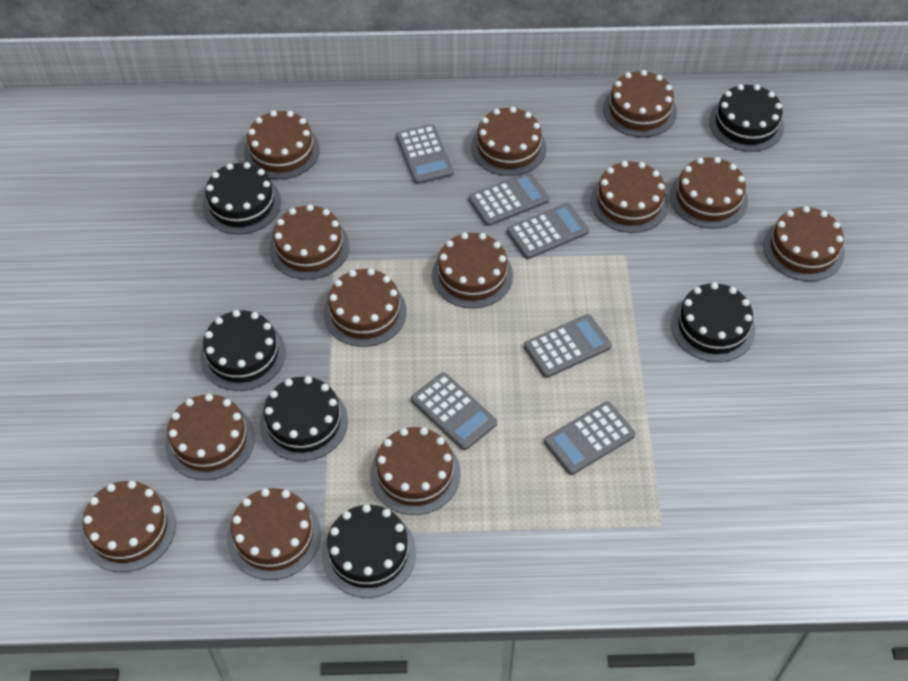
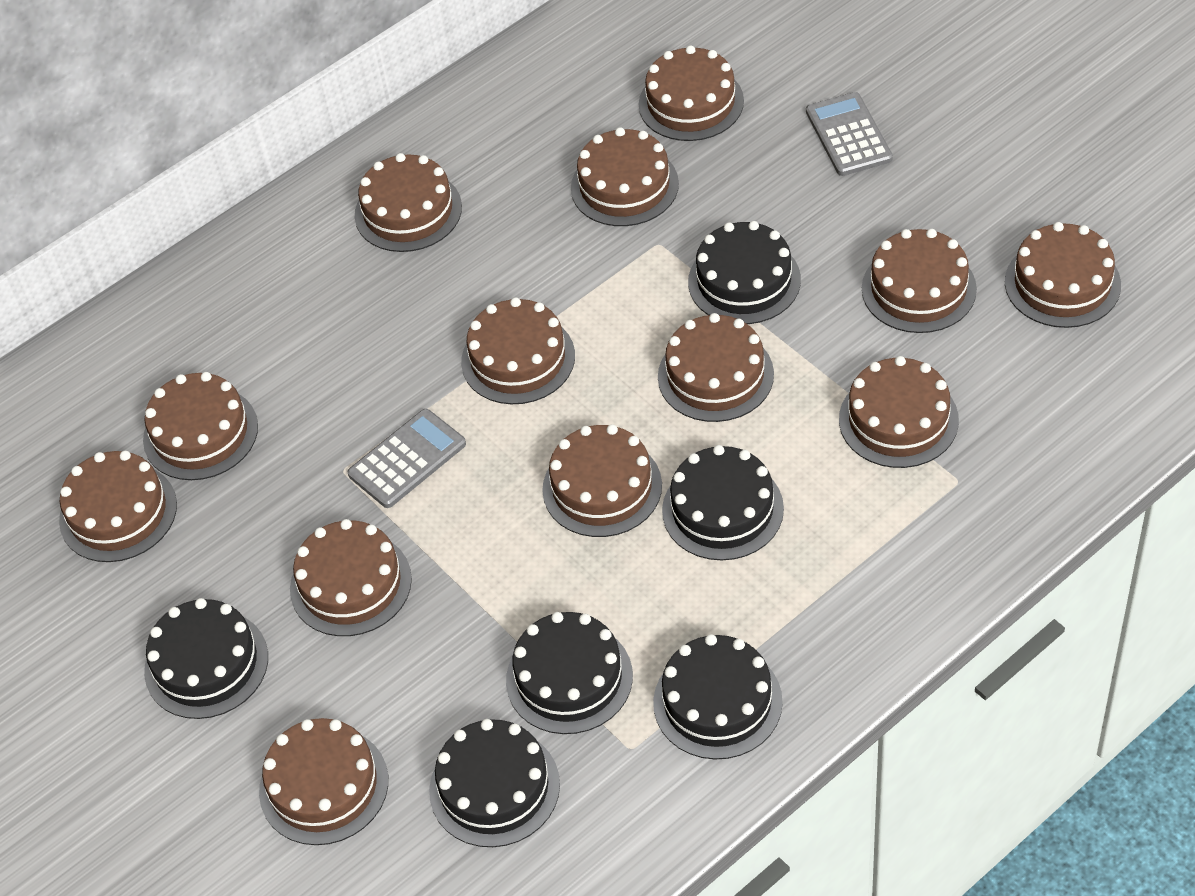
grey calculator: [396,124,454,184] [411,372,497,450] [469,172,549,226] [507,203,589,259] [524,314,612,378] [544,401,635,475] = 6 -> [347,409,466,508] [806,92,893,176] = 2

